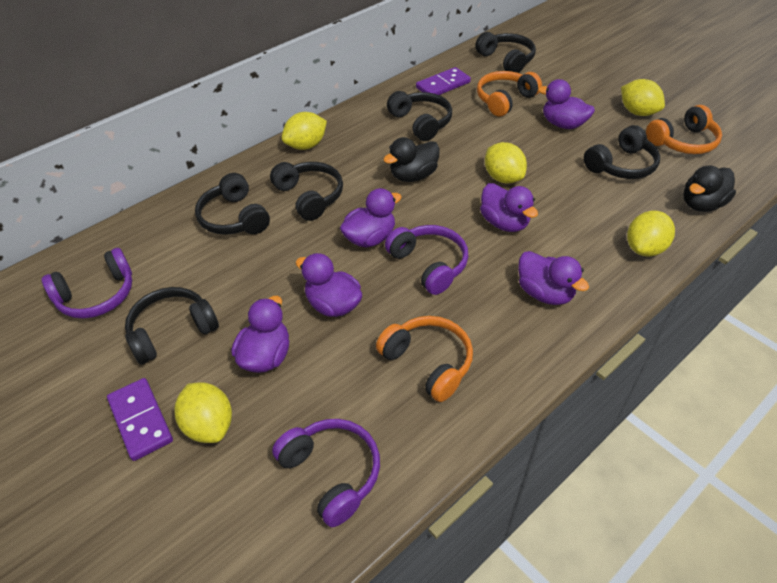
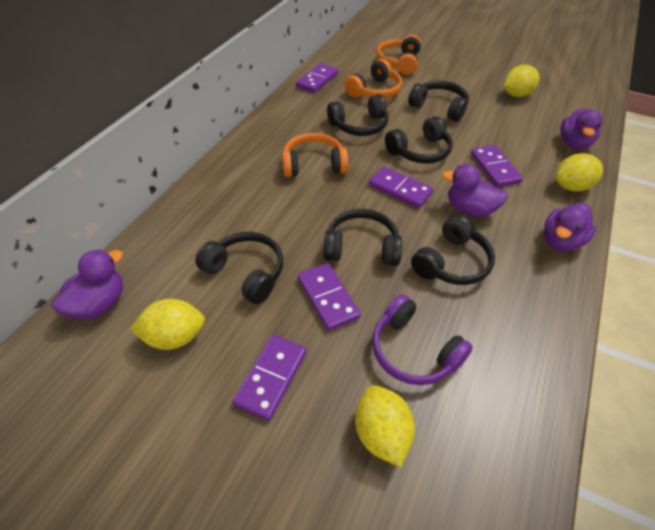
black duck: [383,137,440,182] [684,165,736,212] = 2 -> none = 0
purple domino: [107,378,173,461] [416,67,471,95] = 2 -> [233,335,306,421] [296,63,338,93] [298,263,361,331] [369,166,433,208] [471,145,523,187] = 5
purple duck: [231,296,289,373] [295,253,362,317] [340,188,402,247] [480,183,538,232] [518,251,589,305] [538,79,595,129] = 6 -> [52,249,123,319] [442,164,508,217] [544,203,596,252] [560,108,603,149] = 4
purple headphones: [41,248,132,319] [272,419,380,527] [385,225,468,295] = 3 -> [372,294,473,385] = 1
yellow lemon: [175,383,232,443] [282,112,327,150] [485,142,527,183] [621,79,665,116] [627,210,675,257] = 5 -> [130,299,205,350] [355,385,415,467] [504,65,540,97] [555,153,603,191] = 4

